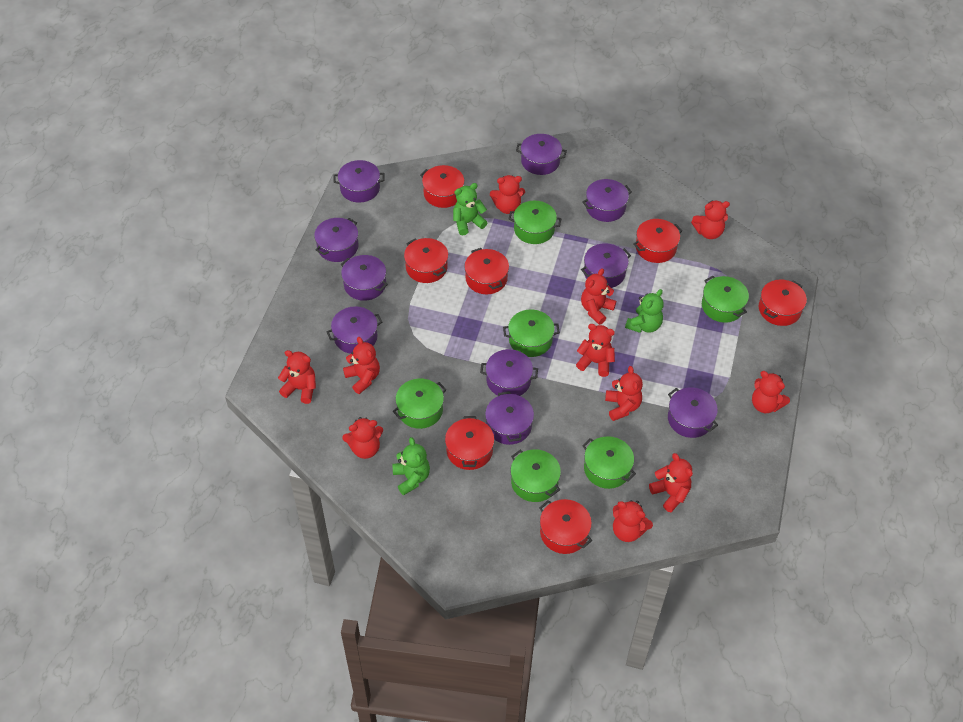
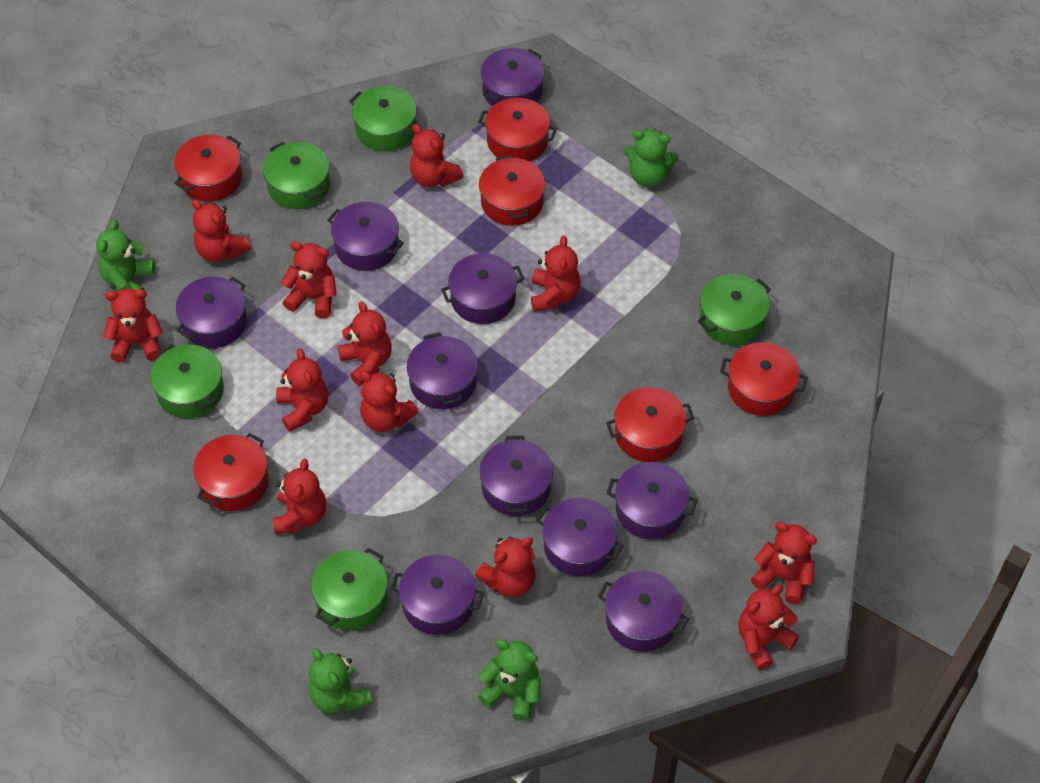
green pot: [393,379,446,429] [503,310,560,357] [509,201,562,244] [510,449,561,502] [582,436,636,489] [702,276,749,323] = 6 -> [150,344,224,418] [263,142,330,209] [311,548,388,630] [349,86,420,152] [698,274,771,346] = 5
green teddy bear: [392,437,430,495] [453,183,487,235] [625,289,664,333] = 3 -> [96,219,155,291] [309,648,373,713] [478,639,540,721] [624,129,679,187] = 4
red pot: [404,238,448,283] [420,165,465,208] [445,416,494,470] [464,248,509,294] [539,499,592,554] [633,219,682,263] [759,280,807,326] = 7 -> [174,135,242,202] [193,433,268,511] [478,98,557,162] [479,155,545,226] [606,387,694,462] [720,342,808,416] = 6
red teddy bear: [278,350,316,404] [342,417,383,459] [343,337,380,394] [490,175,525,214] [576,324,615,377] [581,268,616,325] [605,366,643,421] [613,500,653,542] [649,453,693,512] [691,201,730,239] [752,371,790,413] = 11 -> [103,288,163,363] [192,200,251,262] [273,459,326,534] [276,348,328,432] [281,241,337,319] [338,301,392,386] [360,371,419,432] [410,124,464,187] [475,536,536,598] [531,236,581,312] [738,585,799,670] [751,522,817,604] = 12

